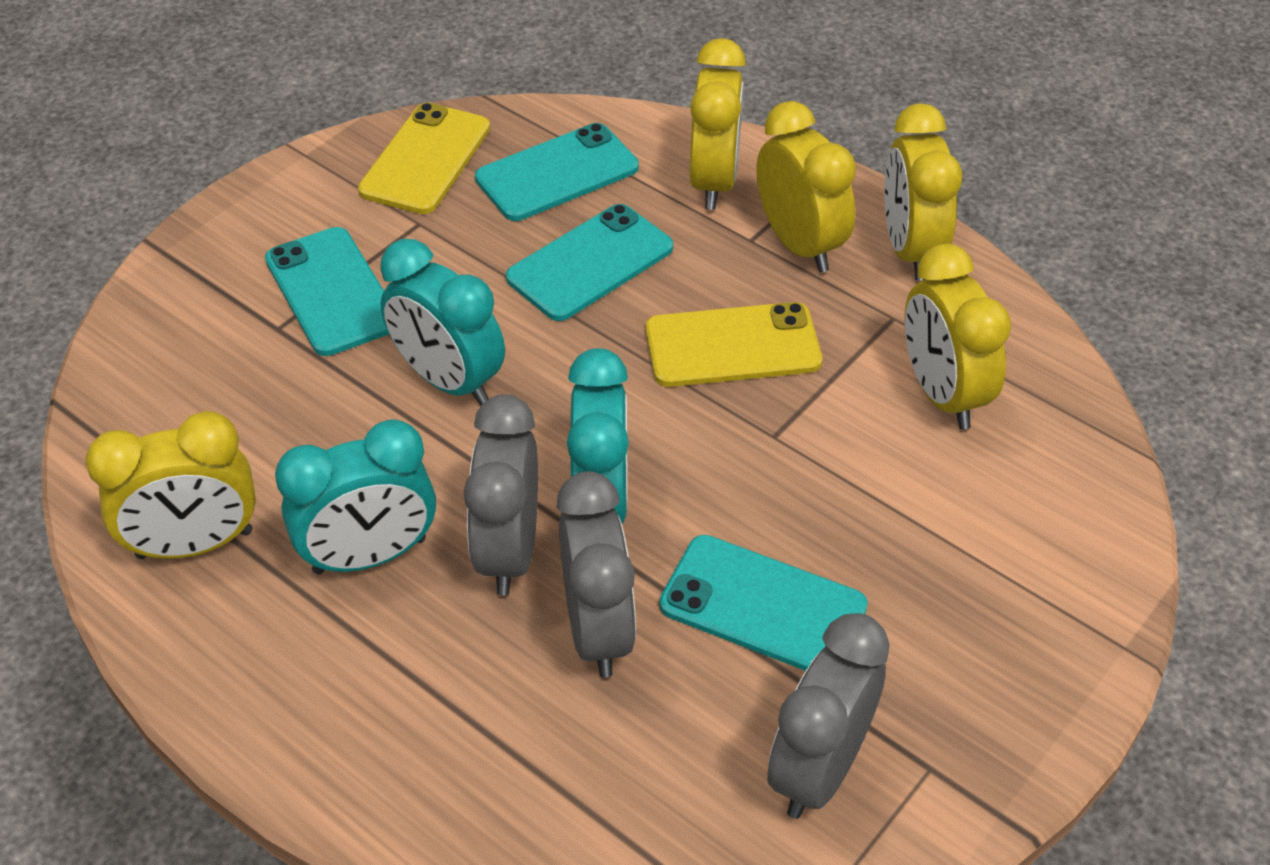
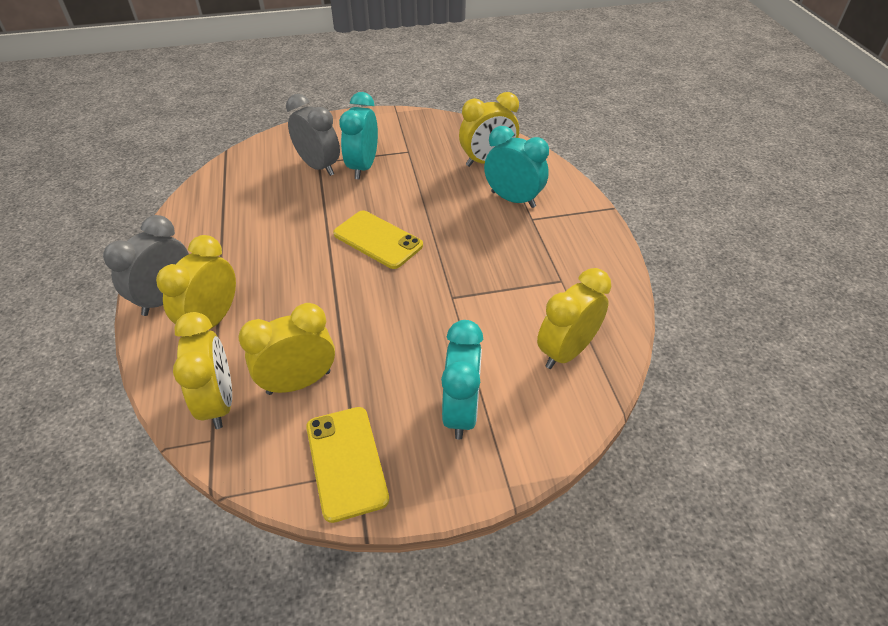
grey clock: [463,394,538,595] [556,471,636,678] [767,613,890,819] = 3 -> [103,215,189,316] [286,94,340,176] = 2
turquoise phone: [265,227,389,356] [475,123,639,221] [506,204,673,321] [659,535,868,671] = 4 -> none = 0

